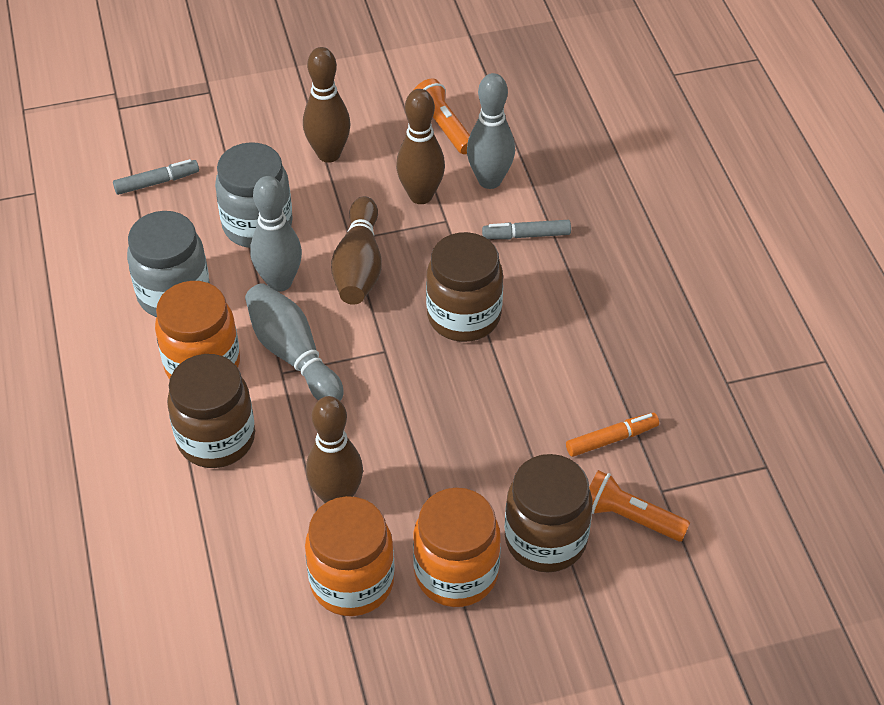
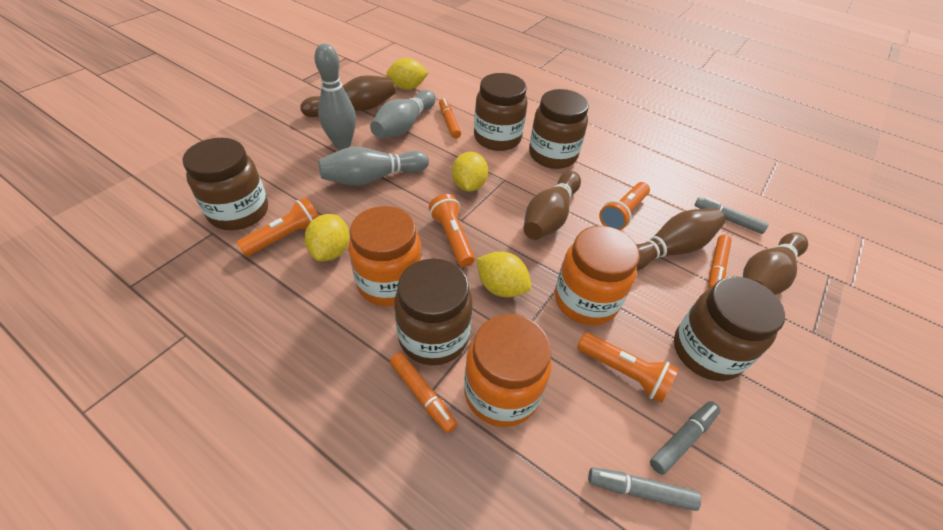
brown jar: [167,354,255,468] [426,232,503,342] [504,454,593,573] = 3 -> [183,138,268,230] [394,259,473,365] [474,73,527,151] [529,89,589,169] [674,277,785,381] = 5
grey jar: [127,211,210,317] [215,142,293,248] = 2 -> none = 0
grey marker: [113,159,199,195] [482,220,571,239] = 2 -> [588,467,701,511] [650,401,721,475] [695,197,768,234] = 3
orange flashlight: [414,78,470,154] [590,470,690,541] = 2 -> [237,197,319,256] [429,194,475,267] [577,332,678,403] [599,182,650,230] = 4
orange marker: [566,413,659,457] = 1 -> [390,352,457,433] [439,98,461,139] [708,235,732,289] = 3
yellow lemon: none = 0 -> [305,214,350,261] [386,58,429,90] [452,152,488,192] [476,251,531,297] = 4

